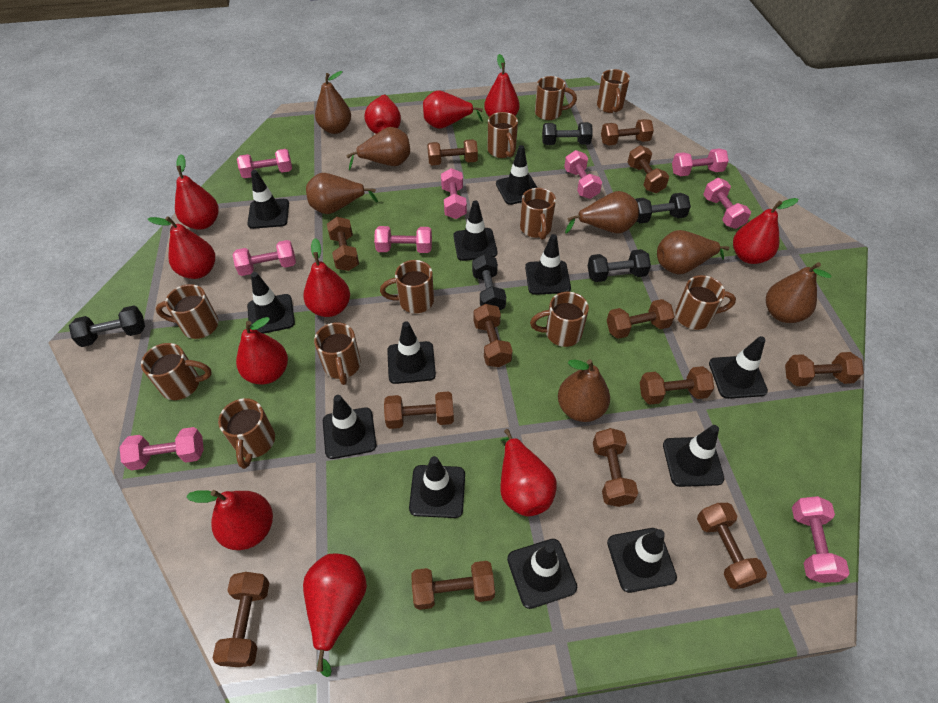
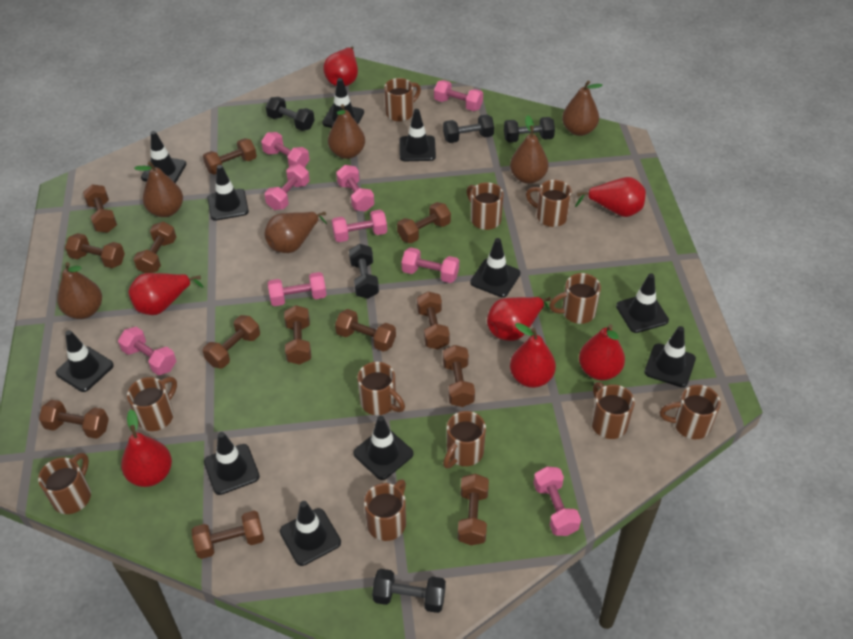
black traffic cone: [247,170,289,229] [247,272,295,334] [323,395,377,459] [387,321,436,384] [409,456,465,518] [453,201,497,261] [496,145,538,205] [507,539,577,609] [525,234,571,295] [607,528,677,593] [663,425,725,487] [709,336,768,399] = 12 -> [56,330,114,392] [141,131,186,183] [204,432,260,495] [207,165,249,221] [280,501,341,566] [322,78,364,128] [353,416,413,480] [399,109,436,161] [470,238,520,297] [616,273,669,333] [644,326,696,387] = 11
brown pear: [306,173,378,214] [315,71,351,134] [346,127,410,170] [558,359,610,422] [565,191,639,233] [657,230,729,274] [766,262,832,323] = 7 -> [57,262,102,319] [134,161,183,217] [264,212,327,253] [328,104,365,159] [510,115,549,184] [562,81,603,136] = 6
red pear: [148,216,215,279] [175,154,219,230] [186,490,273,550] [236,317,288,384] [303,238,350,317] [303,554,367,677] [364,94,401,134] [423,91,483,129] [484,54,519,117] [500,429,557,516] [733,198,798,264] = 11 -> [121,409,172,487] [128,273,204,315] [323,47,358,86] [487,297,551,341] [510,323,556,388] [575,177,646,217] [579,324,625,380] = 7

